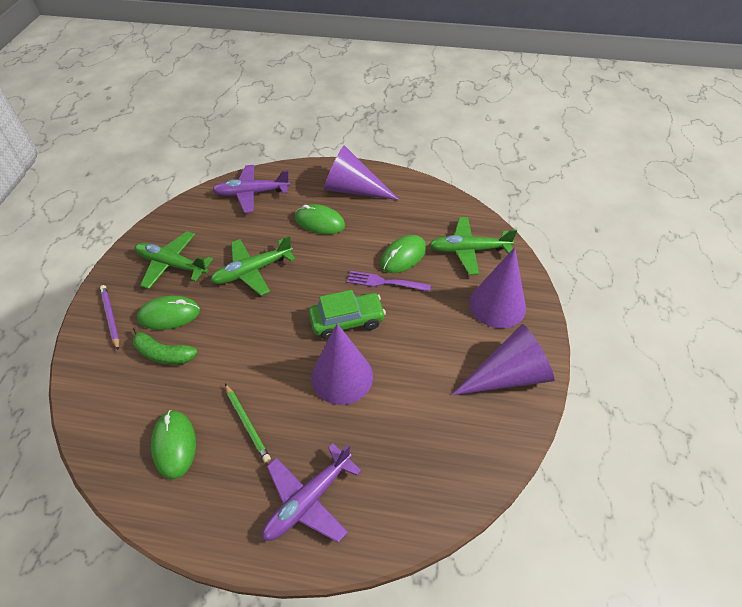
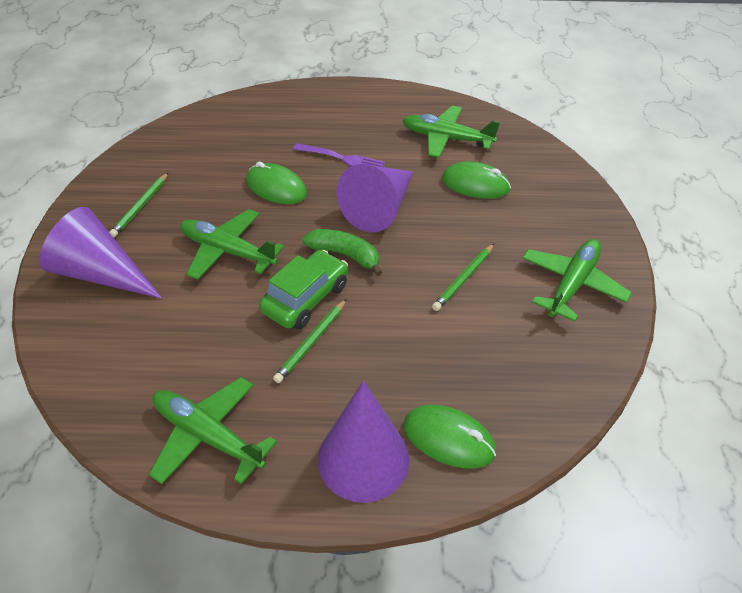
green mouse: [137,296,200,330] [151,410,196,479] [295,204,345,235] [380,235,426,273] = 4 -> [246,162,307,204] [403,405,496,469] [442,161,511,199] = 3
green pencil: [225,384,271,463] = 1 -> [109,173,168,238] [273,299,347,383] [432,244,494,311] = 3
green plane: [135,231,213,289] [210,236,296,296] [429,217,517,275] = 3 -> [149,377,277,484] [180,209,284,280] [402,106,500,158] [522,239,632,322] = 4
purple cone: [311,323,373,405] [324,145,399,200] [452,324,554,395] [469,247,526,328] = 4 -> [39,207,162,299] [318,381,409,503] [337,164,413,233] = 3
purple pencil: [100,285,119,350] = 1 -> none = 0
purple plane: [213,165,290,213] [262,443,362,543] = 2 -> none = 0

